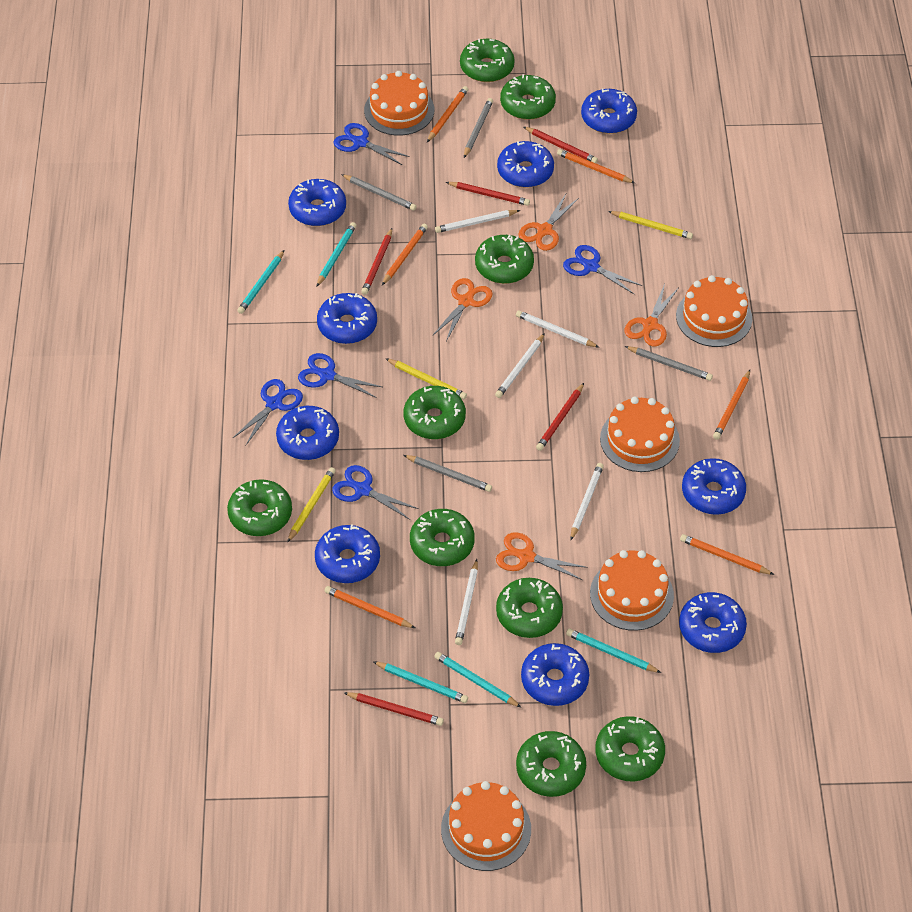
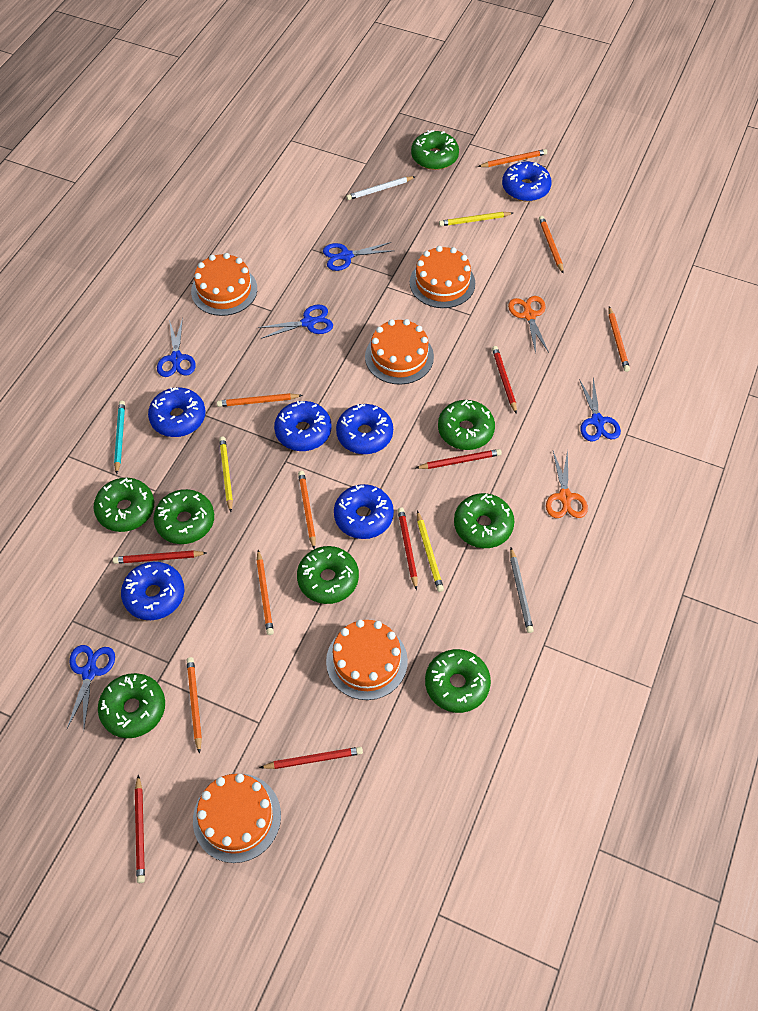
blue donut: [276,406,339,460] [288,179,346,226] [315,524,380,583] [317,293,377,344] [497,141,554,188] [521,643,589,706] [581,88,637,134] [679,592,747,653] [682,458,746,515] = 9 -> [121,562,185,620] [148,387,205,437] [274,401,331,451] [334,484,394,539] [336,404,393,454] [502,161,552,201] = 6
green donut: [227,479,292,536] [403,386,466,439] [410,509,475,566] [460,39,515,82] [475,235,534,284] [496,578,563,638] [500,74,556,120] [516,731,586,797] [595,716,665,782] = 9 -> [94,478,154,532] [98,673,165,738] [153,489,214,544] [297,546,359,604] [411,130,459,170] [425,649,491,713] [438,399,495,450] [454,493,515,548] = 8
grey pencil: [341,174,417,211] [404,455,492,492] [464,98,493,158] [625,346,713,381] = 4 -> [510,548,534,633] = 1
orange pencil: [325,586,415,628] [382,224,428,285] [427,86,468,142] [557,149,635,183] [680,534,774,575] [713,370,750,440] = 6 -> [187,657,202,754] [217,393,303,407] [256,550,274,635] [298,471,316,549] [478,149,547,167] [539,216,564,274] [609,306,630,372] = 7
orange scissors: [432,278,493,341] [496,532,588,580] [519,194,579,251] [624,284,679,346] = 4 -> [508,296,549,354] [546,450,588,518] = 2
red pencil: [344,692,444,726] [361,228,392,295] [446,182,530,206] [524,127,598,163] [536,383,584,451] = 5 -> [113,550,206,564] [135,775,145,883] [259,747,363,769] [398,508,418,590] [416,449,502,469] [492,346,517,414] = 6
turquoise pencil: [237,250,284,314] [316,222,356,287] [373,661,468,703] [434,652,522,708] [566,629,661,673] = 5 -> [114,400,125,475] = 1
white pencil: [435,210,520,233] [455,559,478,645] [495,333,545,398] [516,310,600,348] [570,463,604,541] = 5 -> [346,176,416,200] = 1

